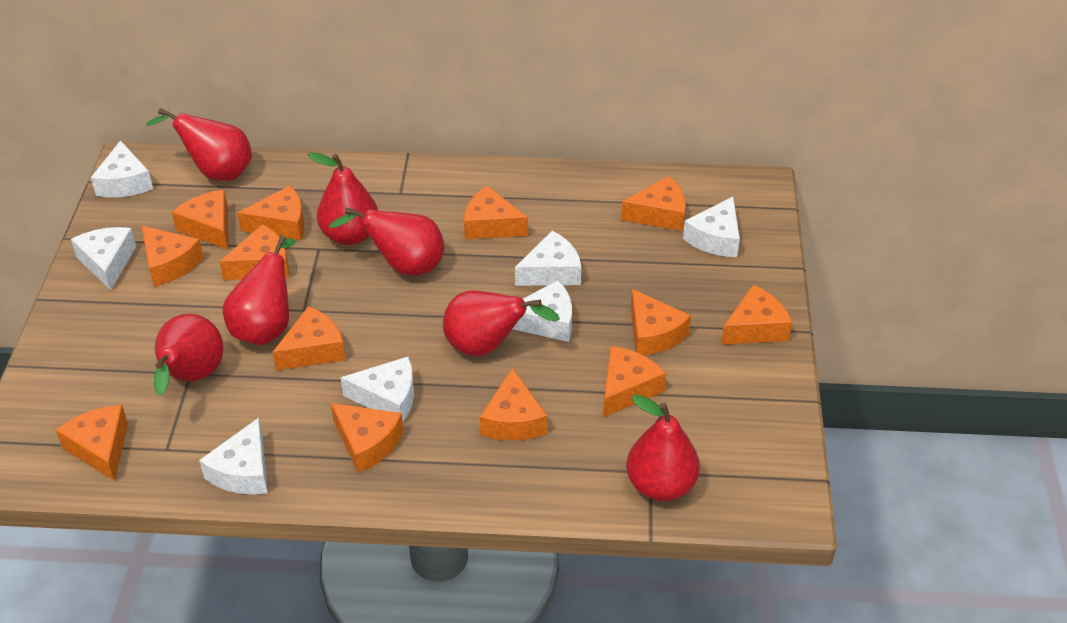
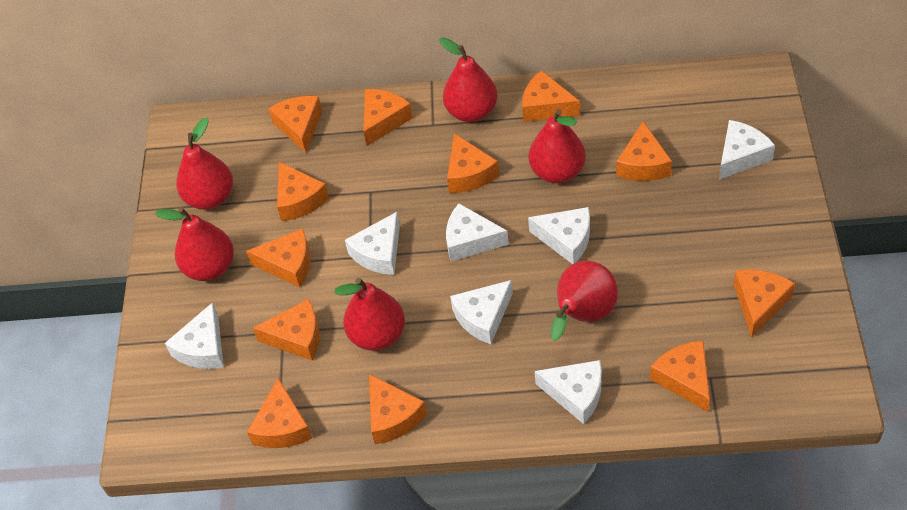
orange cheese: [56,405,128,481] [142,226,204,287] [172,190,228,250] [219,224,289,280] [237,185,304,241] [272,306,346,370] [331,403,404,473] [464,186,528,239] [480,368,547,441] [603,346,666,417] [621,176,686,231] [631,289,691,356] [721,285,792,345] = 13 -> [246,228,311,287] [247,378,312,448] [253,299,320,360] [268,96,322,153] [277,162,329,221] [363,89,413,146] [369,374,427,444] [447,133,499,193] [522,70,580,122] [616,121,672,181] [650,341,710,412] [734,269,795,337] = 12
red pear: [146,108,252,181] [154,313,223,396] [223,235,296,345] [308,152,378,245] [329,207,445,276] [443,290,560,356] [626,395,700,501] = 7 -> [155,208,234,281] [176,118,233,210] [334,278,405,350] [439,37,497,122] [529,109,586,183] [551,261,618,341] = 6

